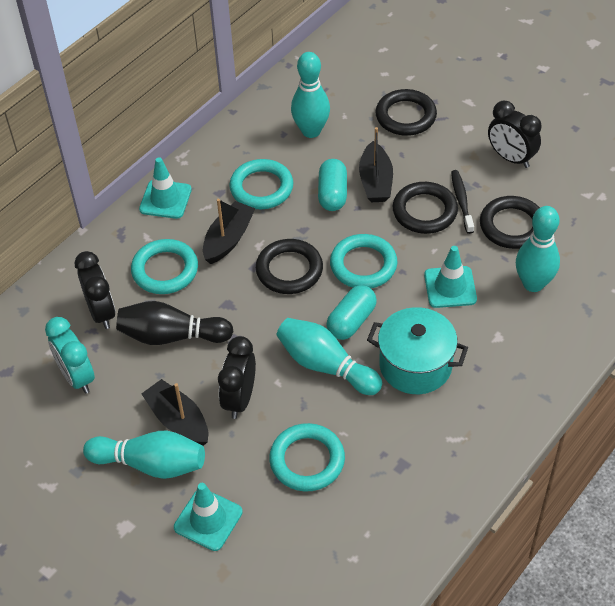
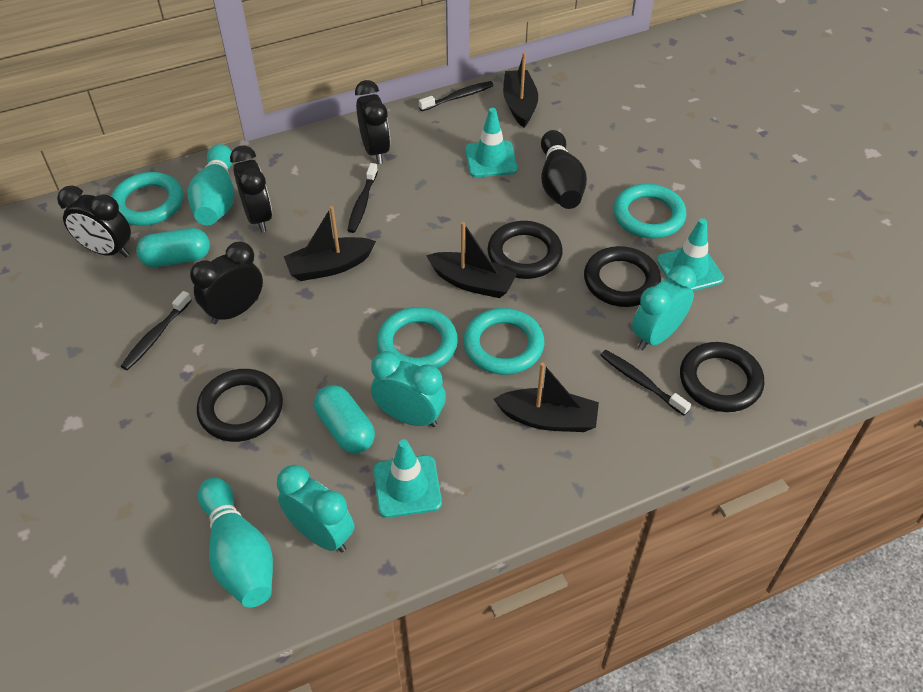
black boat: [142,379,208,446] [203,199,255,264] [359,127,393,202] = 3 -> [284,206,376,281] [426,222,517,298] [494,362,599,432] [503,52,538,127] = 4
black clock: [75,251,116,329] [218,336,256,419] [488,101,542,168] = 3 -> [57,185,131,257] [190,242,263,324] [230,145,272,232] [355,80,390,164] = 4
black toothbrush: [451,170,474,234] = 1 -> [121,291,192,370] [347,163,378,233] [419,81,494,111] [600,350,691,416] = 4
turquoise bowling pin: [83,431,205,479] [276,318,382,395] [291,52,330,138] [516,206,560,292] = 4 -> [187,144,235,225] [198,477,273,608] = 2
turquoise clock: [45,317,95,394] = 1 -> [277,465,354,553] [371,351,446,427] [632,265,696,351] = 3
turquoise pot: [367,307,468,394] = 1 -> none = 0

